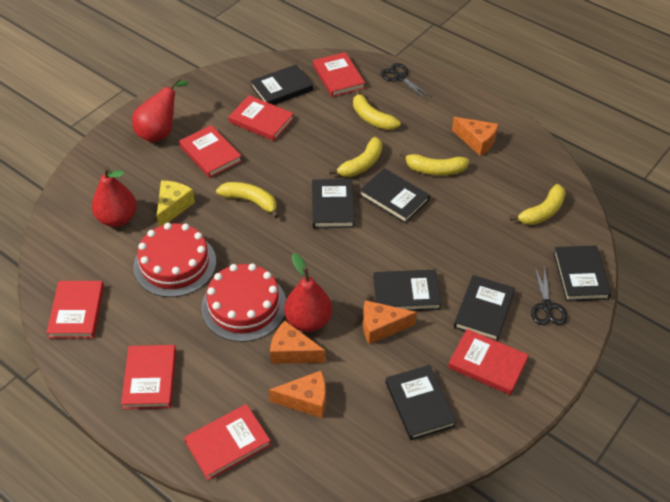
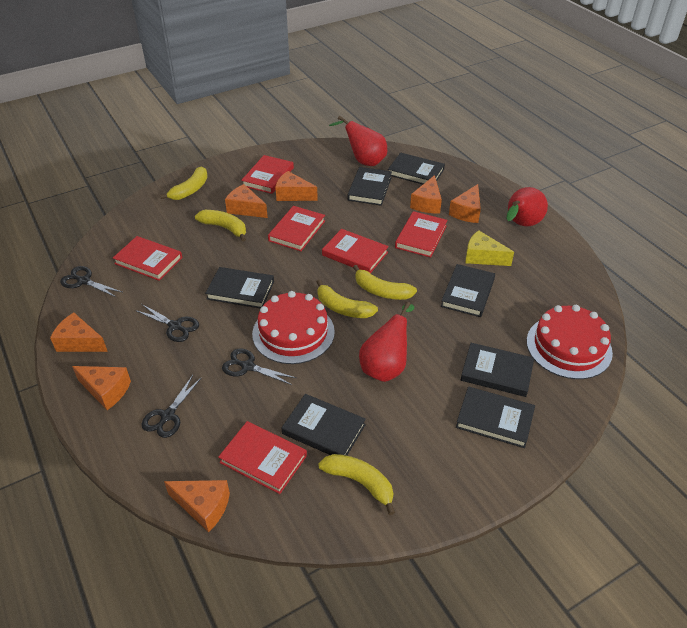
black scissors: [381,63,430,99] [531,266,568,325] = 2 -> [60,266,122,298] [135,304,199,342] [141,375,202,438] [222,349,296,385] = 4
orange cheese: [269,371,326,418] [270,321,326,364] [363,300,417,344] [452,117,498,156] = 4 -> [50,312,108,352] [72,366,131,410] [164,480,230,532] [225,184,268,218] [275,171,318,201] [410,175,442,213] [449,184,481,223] = 7
red book: [46,281,104,338] [121,345,176,409] [179,125,242,178] [184,404,271,480] [228,95,294,141] [313,52,365,97] [448,329,529,395] = 7 -> [113,236,182,281] [218,421,307,494] [241,155,294,194] [268,206,325,251] [322,229,389,273] [395,211,448,258] = 6

